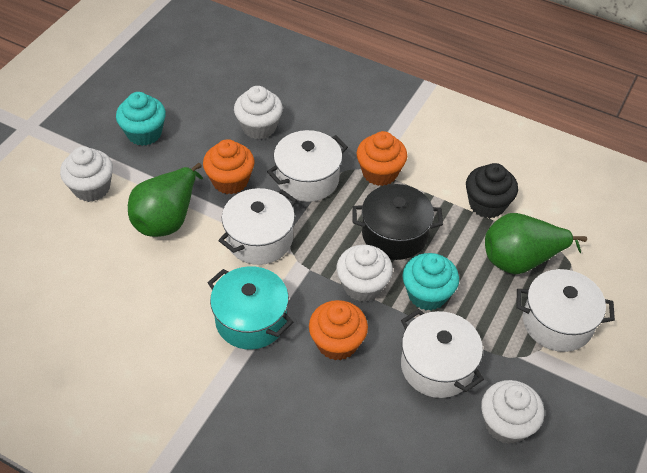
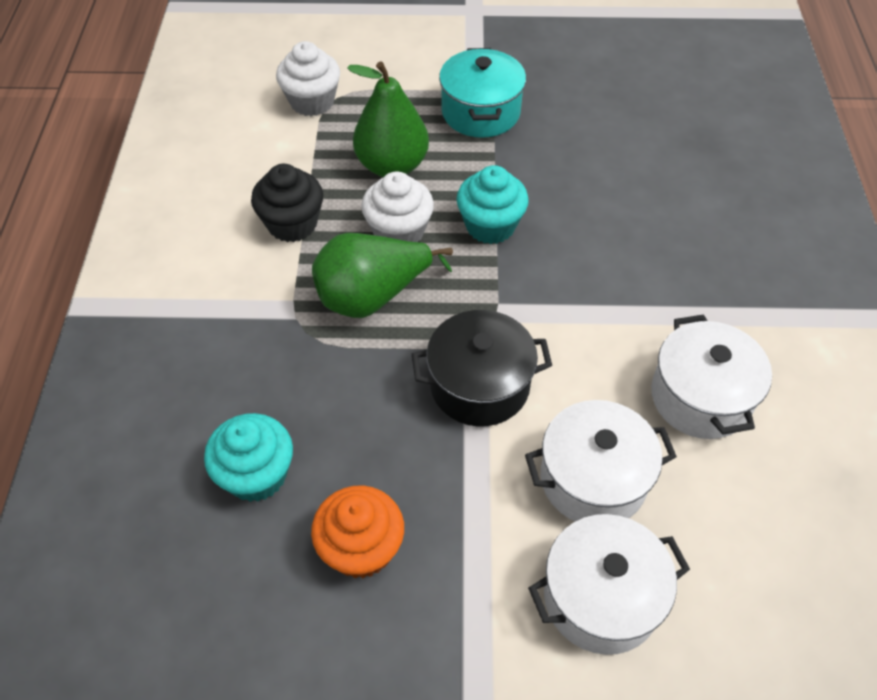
orange cupcake: [203,139,254,195] [309,300,368,361] [357,131,407,186] = 3 -> [311,485,404,578] = 1
white cupcake: [60,146,113,202] [234,86,283,139] [337,245,393,302] [481,380,544,444] = 4 -> [276,41,340,116] [361,171,434,242] = 2
white pot: [219,188,297,265] [267,130,348,202] [401,309,484,398] [517,269,615,352] = 4 -> [525,400,677,521] [528,514,690,655] [651,314,772,439] = 3

